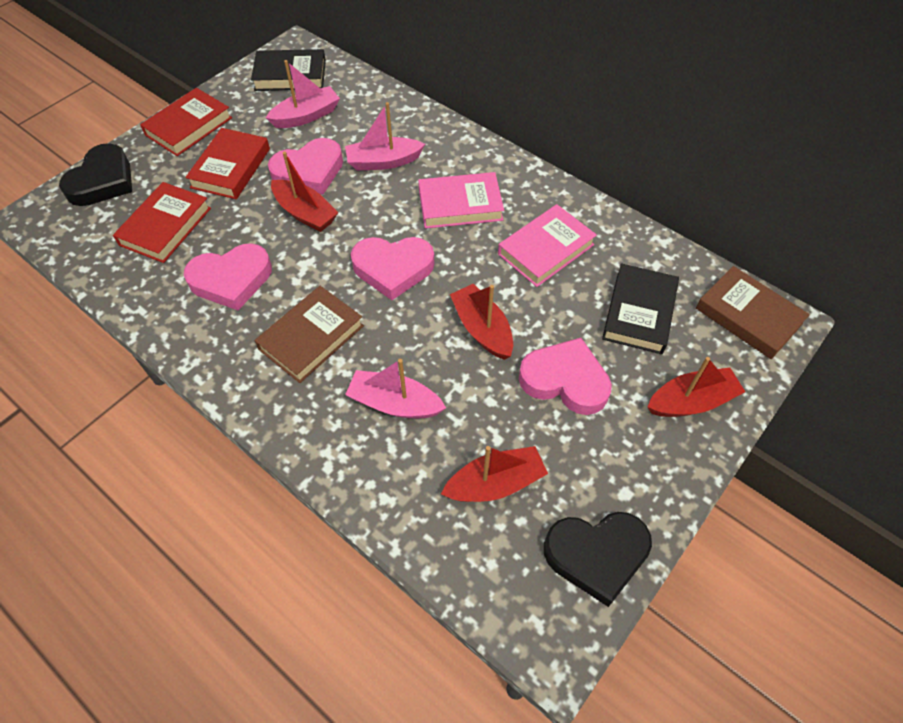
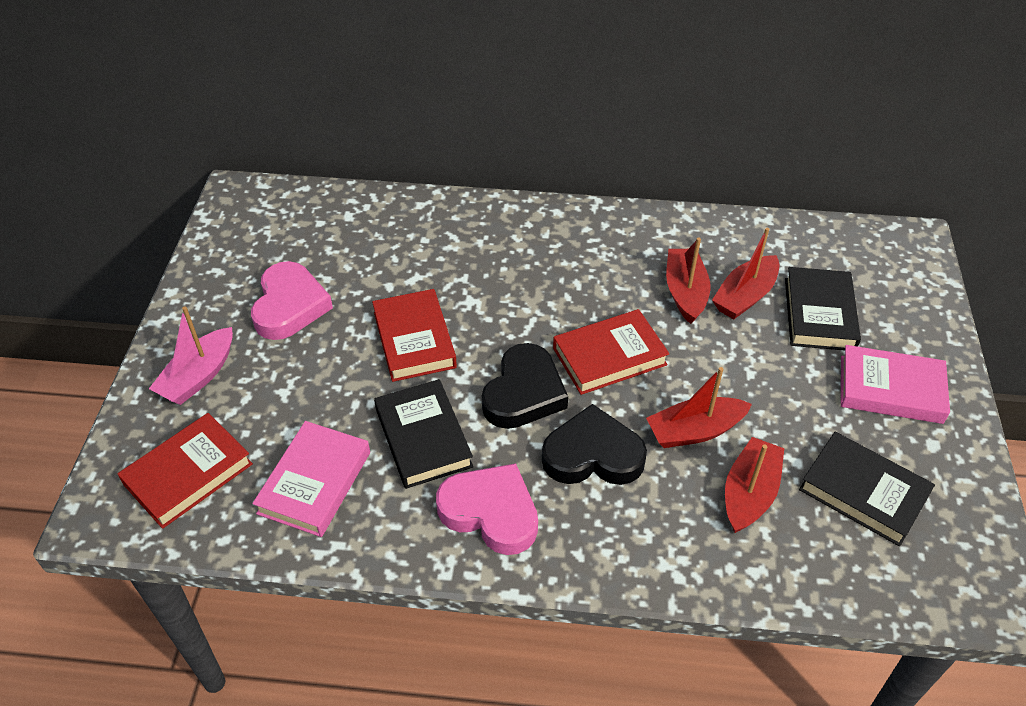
black book: [251,49,326,91] [602,263,679,354] = 2 -> [374,379,473,489] [785,267,861,350] [799,432,935,546] = 3
brown book: [254,286,364,383] [696,266,810,359] = 2 -> none = 0
pink boat: [266,60,340,128] [345,102,425,171] [345,359,446,418] = 3 -> [149,306,233,405] = 1
pink heart: [184,243,272,310] [268,138,343,195] [351,237,434,300] [519,338,612,415] = 4 -> [251,261,333,340] [436,463,538,555] = 2

